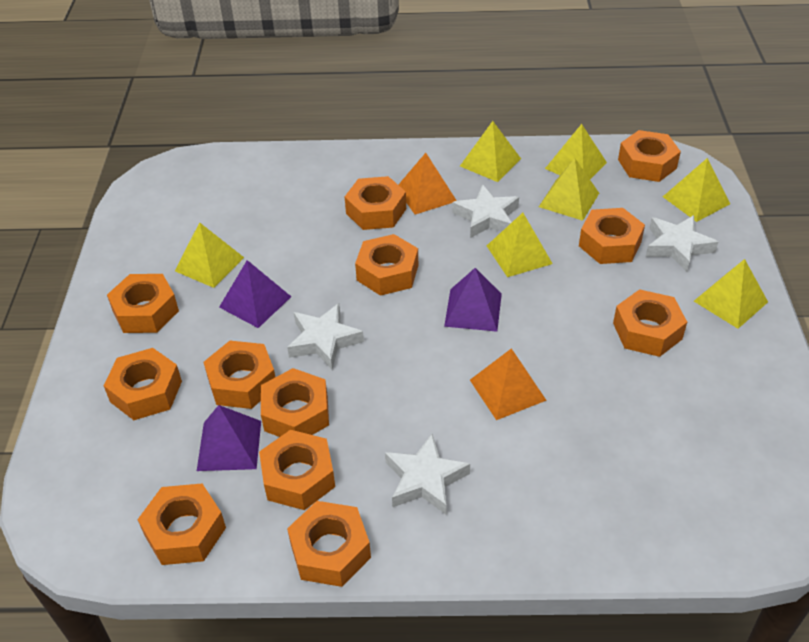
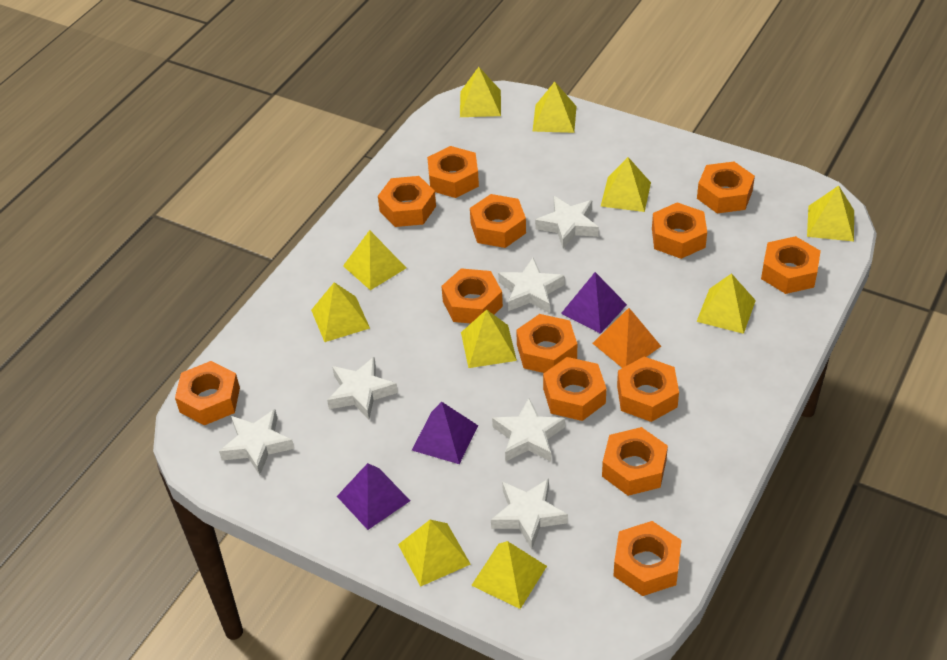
orange nut: [104,348,182,420] [107,274,179,333] [137,484,226,565] [204,341,275,409] [259,430,335,510] [261,368,329,437] [287,501,371,587] [345,176,406,230] [355,234,418,296] [579,208,645,264] [613,289,687,357] [618,130,681,182] = 12 -> [175,361,240,425] [378,176,436,227] [427,146,479,198] [441,268,503,323] [470,194,526,248] [516,314,577,373] [543,357,606,421] [602,427,668,496] [613,521,682,596] [617,357,679,422] [652,202,707,259] [697,162,755,213] [761,236,821,294] = 13
orange pyramid: [398,153,457,214] [470,348,547,420] = 2 -> [592,308,661,368] = 1
white star: [287,303,364,370] [385,434,470,514] [452,184,519,238] [646,215,718,272] = 4 -> [219,409,294,475] [327,357,398,420] [491,479,568,549] [492,398,565,462] [498,258,565,313] [535,196,599,248] = 6
yellow pyramid: [175,222,244,288] [460,121,521,182] [487,213,553,277] [539,158,599,221] [545,124,607,179] [663,158,730,222] [694,259,768,329] = 7 -> [311,282,370,342] [343,230,406,290] [398,520,471,587] [460,67,501,117] [461,309,517,368] [471,541,547,609] [533,82,577,133] [601,157,651,212] [696,273,756,334] [807,186,854,241] = 10

